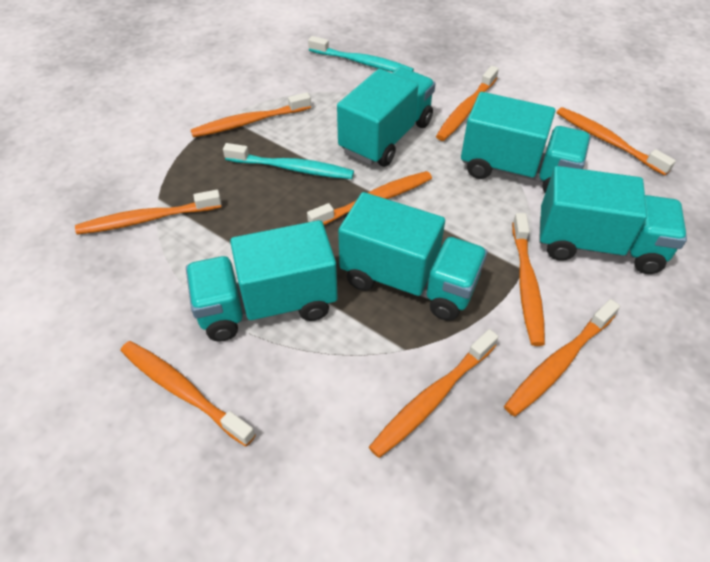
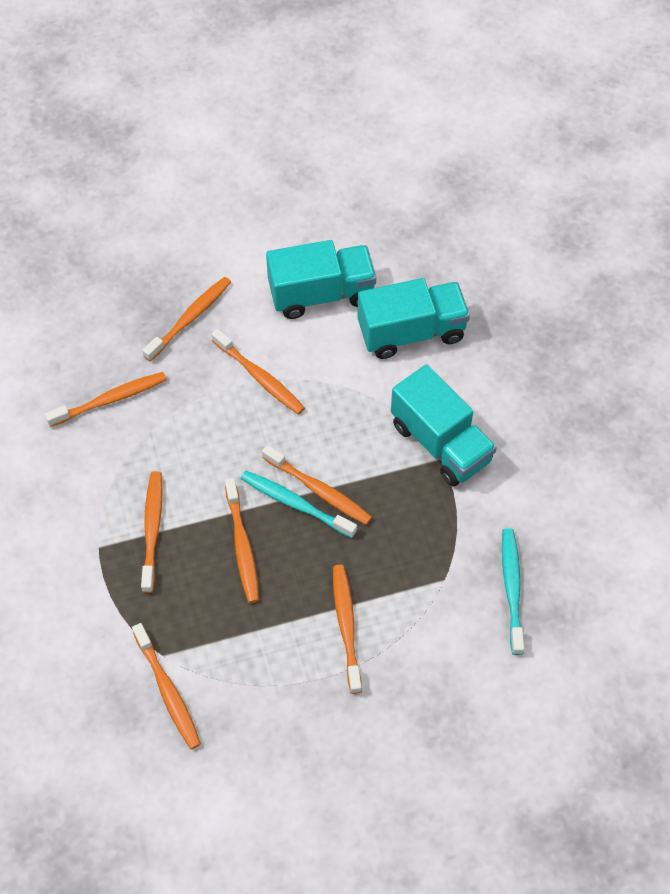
orange toothbrush: [75,190,221,235] [121,341,256,446] [191,92,311,137] [307,171,432,225] [369,329,499,458] [436,66,499,141] [504,299,620,416] [512,213,545,346] [557,107,676,176] = 9 -> [45,372,167,427] [132,623,201,749] [141,471,163,593] [142,277,231,362] [211,329,305,415] [225,478,259,603] [262,445,372,525] [333,565,362,694] = 8
turquoise truck: [186,220,338,342] [337,67,435,167] [338,192,488,321] [461,92,591,193] [539,166,687,274] = 5 -> [266,240,376,319] [357,278,470,359] [391,364,497,486] = 3

